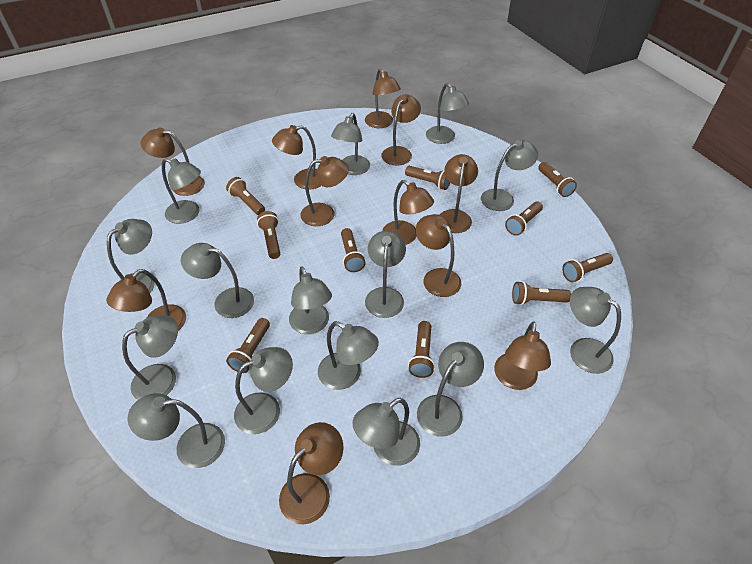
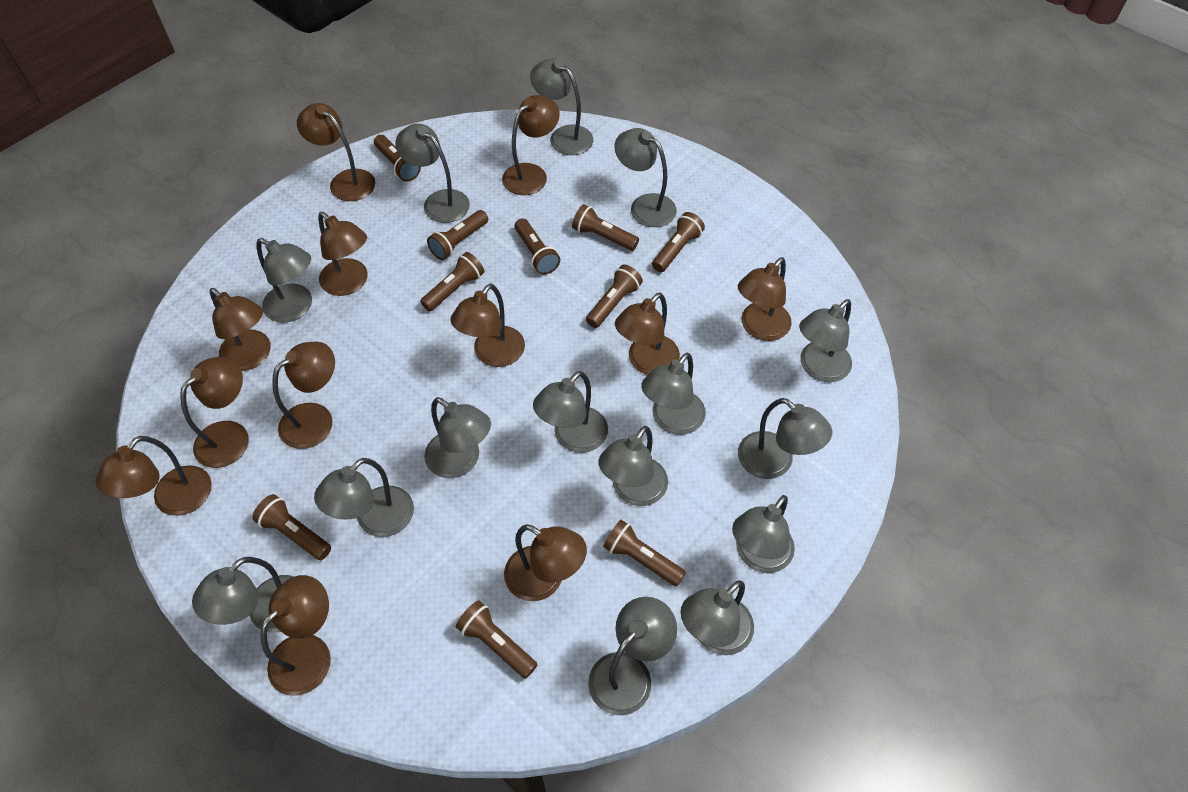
brown lamp: [106,269,186,331] [141,128,205,196] [272,125,321,190] [279,422,344,524] [301,156,349,226] [365,69,401,128] [381,94,421,166] [382,180,434,245] [416,214,461,297] [440,154,478,233] [494,322,551,390] = 11 -> [95,436,212,516] [180,356,249,468] [210,288,271,371] [261,575,331,696] [272,341,335,449] [297,103,375,201] [318,212,368,296] [450,284,525,367] [502,95,560,195] [504,524,587,601] [615,292,680,375] [738,257,792,341] = 12

